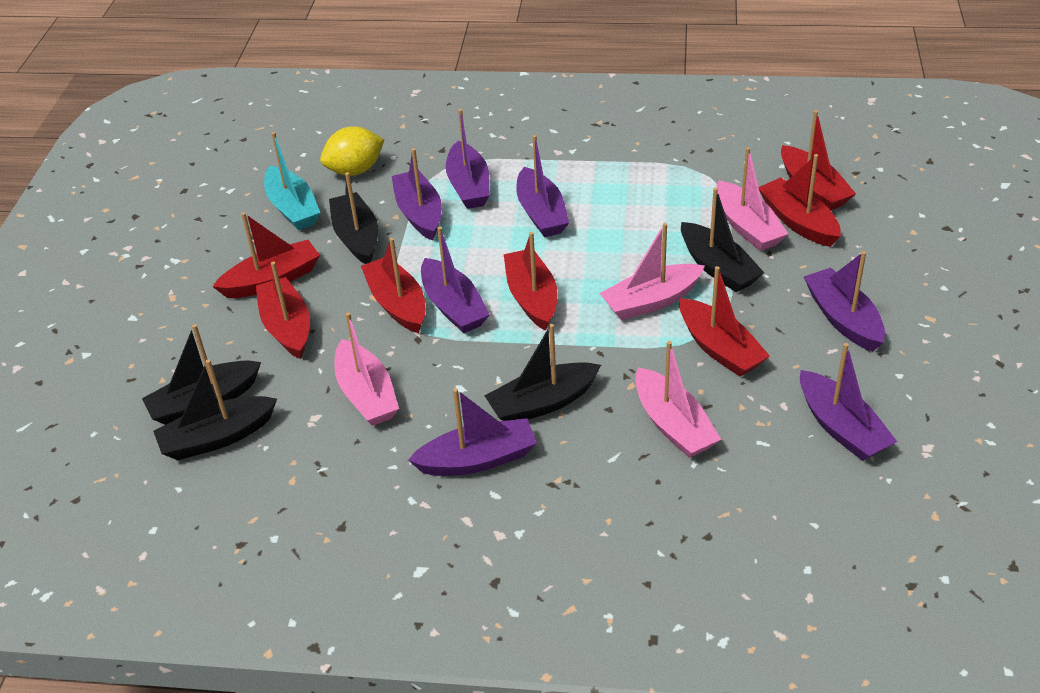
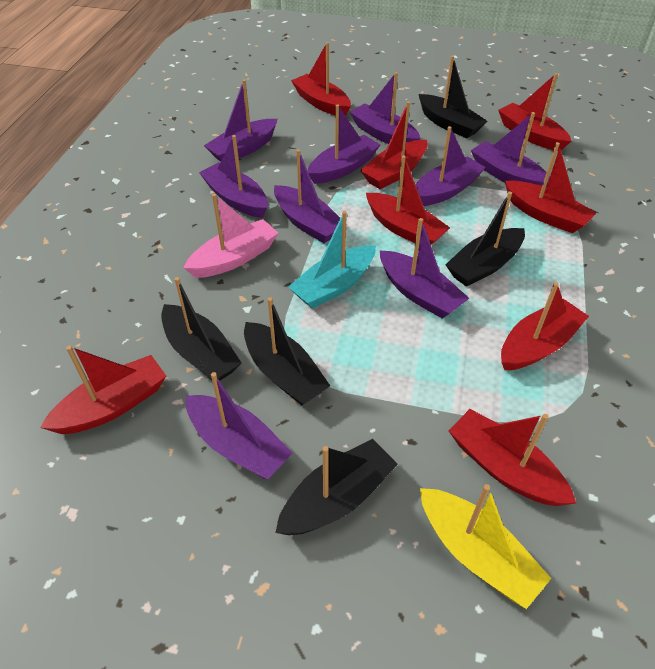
pink boat: [334,312,399,426] [599,223,705,320] [635,341,721,458] [716,147,788,251] = 4 -> [184,194,278,278] = 1
purple boat: [392,148,442,241] [408,388,537,476] [421,227,490,333] [446,109,490,209] [516,135,569,237] [800,343,897,461] [804,251,885,351] = 7 -> [186,372,293,480] [199,135,268,218] [204,79,277,162] [274,149,347,243] [308,104,380,184] [350,72,421,144] [380,218,469,318] [415,126,486,206] [471,112,550,187] = 9
red boat: [213,212,320,298] [256,262,310,359] [361,238,426,333] [504,232,558,331] [679,266,770,377] [758,154,841,247] [781,110,856,210] = 7 -> [40,345,166,434] [291,42,351,116] [360,101,428,189] [366,155,450,245] [449,409,576,506] [498,73,571,150] [501,282,589,370] [505,142,596,233] = 8
yellow boat: none = 0 -> [420,484,552,609] = 1
yellow lemon: [320,126,385,176] = 1 -> none = 0

